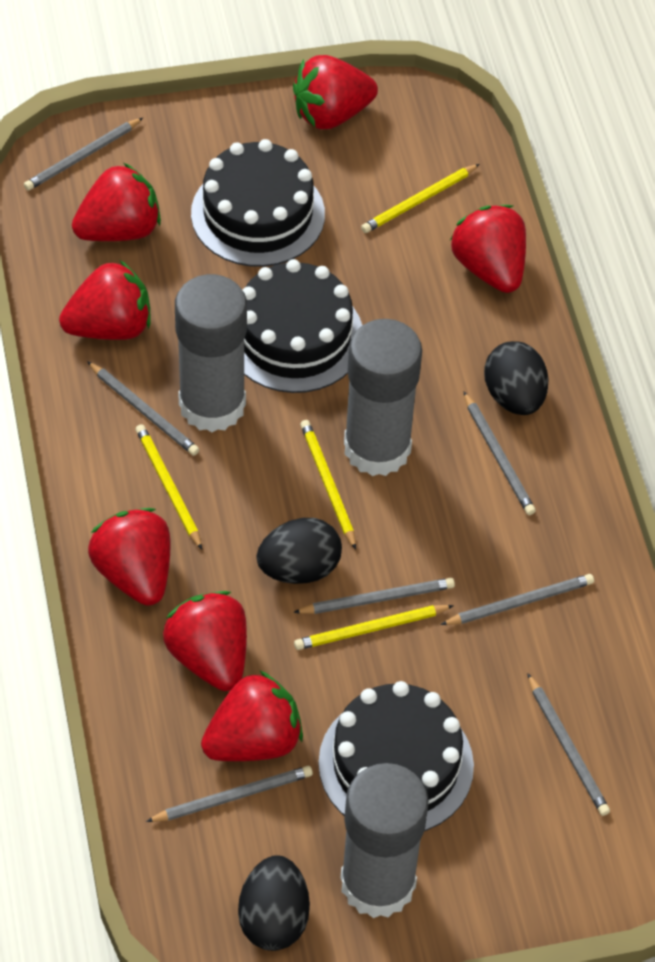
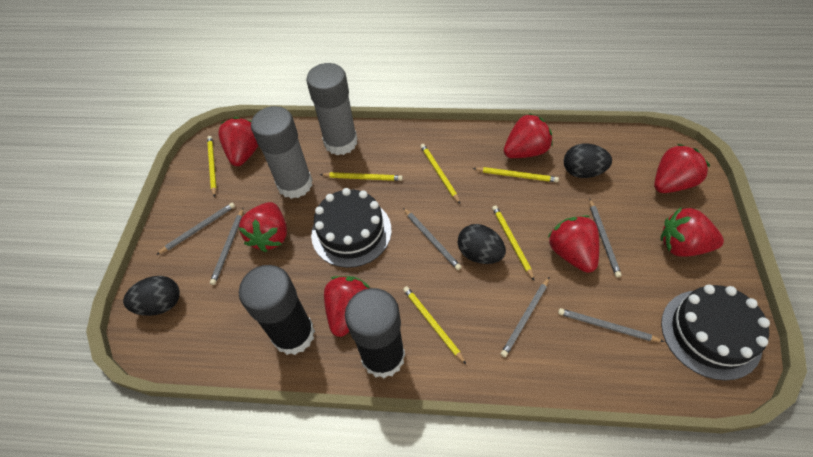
black cake: [191,139,325,267] [243,259,362,393] [318,681,474,831] = 3 -> [311,188,392,268] [661,285,770,381] = 2
black glue stick: none = 0 -> [239,265,315,355] [345,288,405,378] = 2
grey glue stick: [175,274,247,432] [340,763,429,918] [344,319,422,476] = 3 -> [251,106,313,199] [306,63,357,155] = 2
grey pencil: [24,118,143,190] [87,361,199,456] [146,766,313,822] [293,578,455,614] [440,574,594,625] [463,391,536,515] [527,673,610,816] = 7 -> [156,203,235,255] [210,208,243,285] [403,208,461,270] [501,277,549,357] [558,308,664,342] [589,199,622,278] = 6
yellow pencil: [136,424,202,550] [294,605,454,650] [300,420,356,550] [361,164,480,233] = 4 -> [207,136,217,197] [320,172,403,181] [403,286,466,364] [420,144,460,204] [473,167,559,182] [492,205,535,281] = 6

